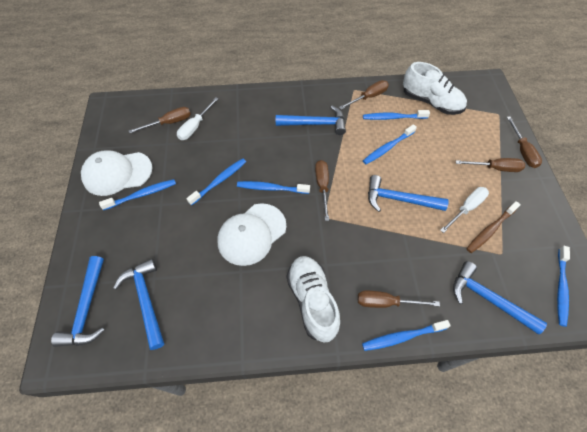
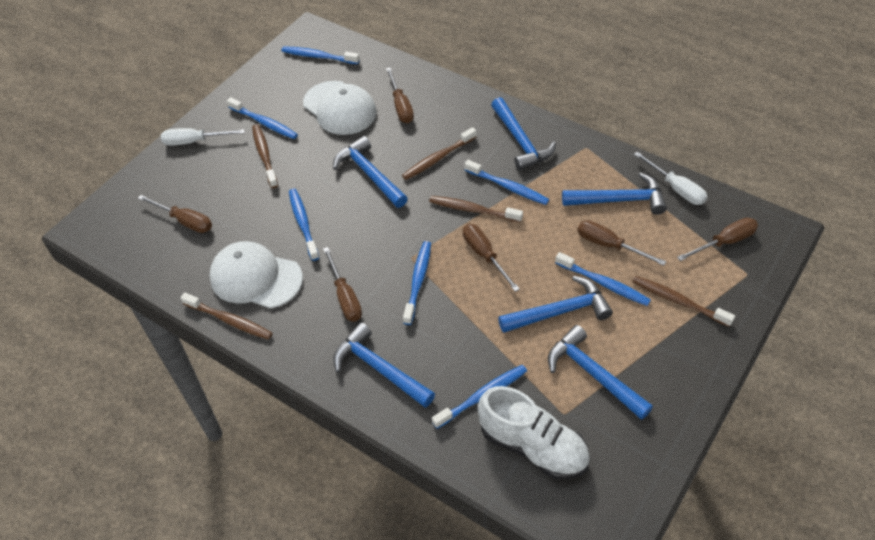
blue hammer: [51,256,105,347] [113,259,164,350] [276,106,346,135] [368,175,449,212] [453,261,547,334] = 5 -> [333,136,408,208] [333,322,435,408] [491,97,556,171] [498,276,613,333] [548,325,653,420] [562,173,667,215] = 6
brown toothbrush: [466,201,521,253] = 1 -> [180,293,273,340] [252,124,278,188] [402,127,476,180] [429,196,523,223] [632,276,735,327] = 5
white shoe: [286,256,340,342] [403,62,467,115] = 2 -> [478,386,590,480] = 1

